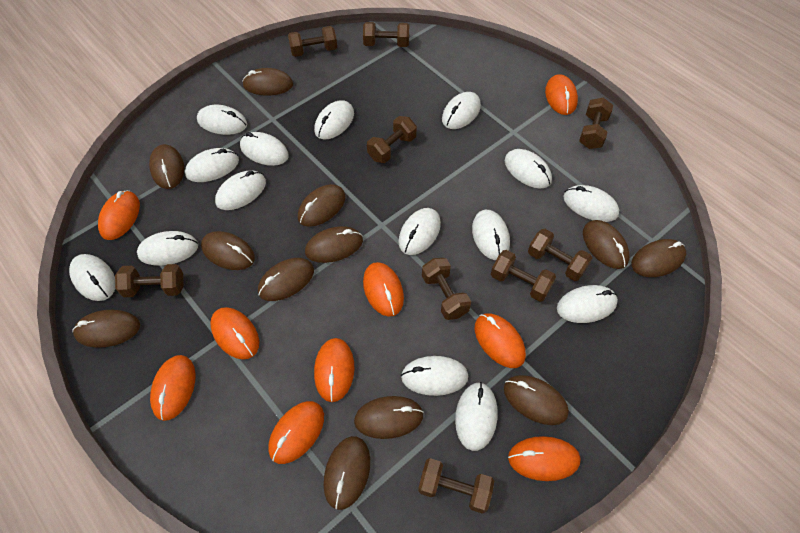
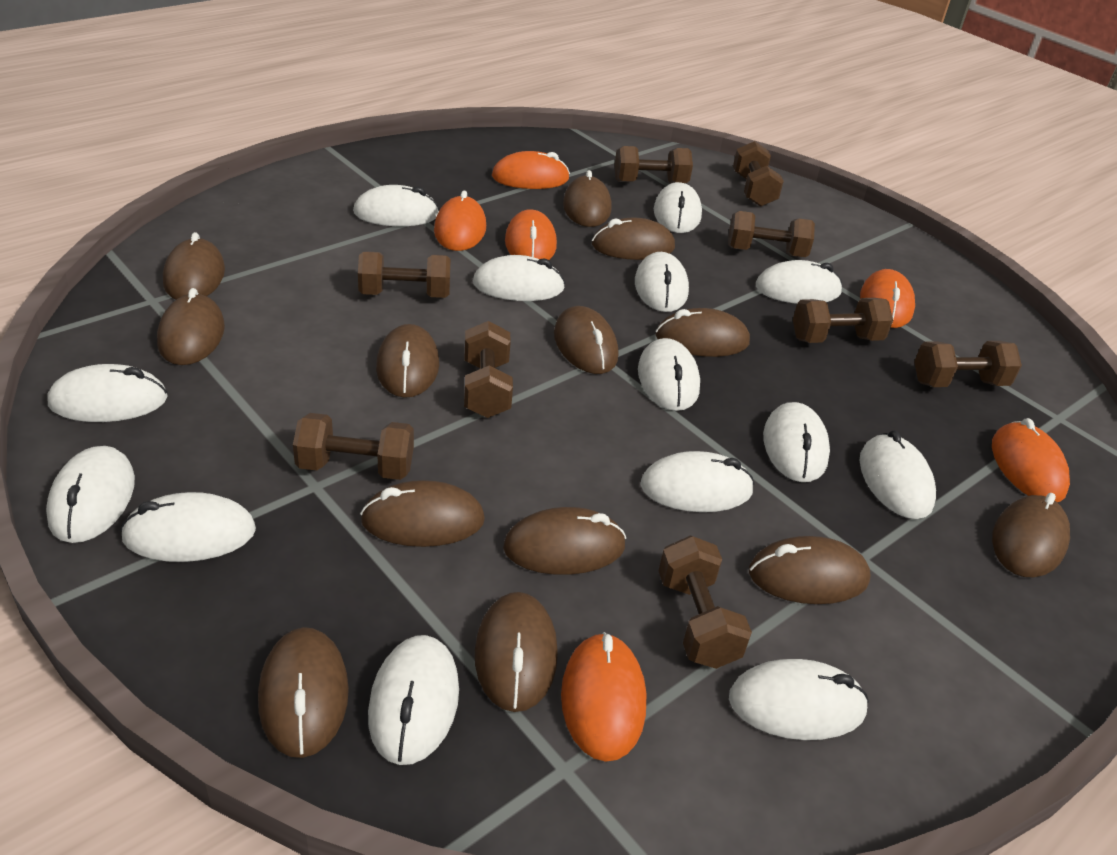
brown mouse: [73,310,140,348] [149,144,184,189] [201,231,255,270] [242,68,293,96] [258,258,314,301] [298,184,346,227] [305,226,363,263] [324,436,370,510] [354,396,424,439] [504,375,569,425] [583,220,630,269] [631,239,686,277] = 12 -> [157,288,225,365] [163,232,225,299] [258,627,349,758] [360,480,485,547] [376,324,439,398] [475,592,558,712] [503,507,626,575] [554,306,618,374] [563,170,611,227] [592,218,675,260] [655,308,750,357] [749,536,871,604] [992,493,1070,578] = 13
orange mouse: [98,190,140,240] [150,355,196,421] [210,307,259,359] [268,401,324,464] [314,338,354,402] [363,262,404,317] [475,313,526,368] [508,436,581,481] [545,74,578,115] = 9 -> [434,190,486,251] [492,151,570,189] [505,209,557,260] [561,632,647,762] [860,269,915,328] [992,418,1070,502] = 6
white mouse: [69,254,115,301] [137,231,198,266] [185,148,239,182] [197,105,247,135] [215,170,266,210] [240,132,289,166] [314,100,354,139] [399,208,441,255] [401,356,468,396] [442,92,481,129] [455,382,498,451] [472,210,510,260] [505,149,552,188] [557,285,618,323] [563,185,619,222] = 15 -> [46,446,135,543] [48,364,168,422] [120,492,256,562] [353,185,440,226] [368,635,459,765] [473,255,565,301] [635,252,689,312] [638,338,700,411] [641,451,754,512] [654,182,702,233] [729,659,869,740] [756,260,842,304] [763,402,830,482] [859,430,936,519] = 14

